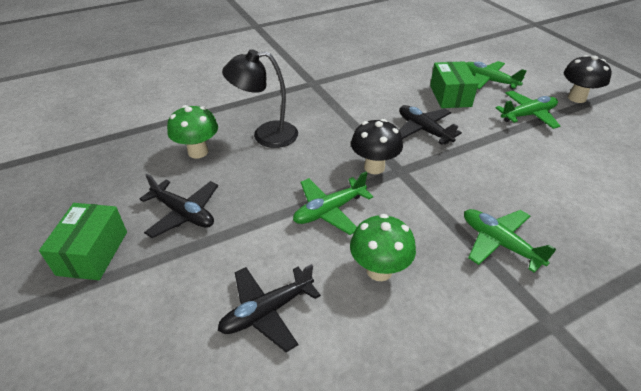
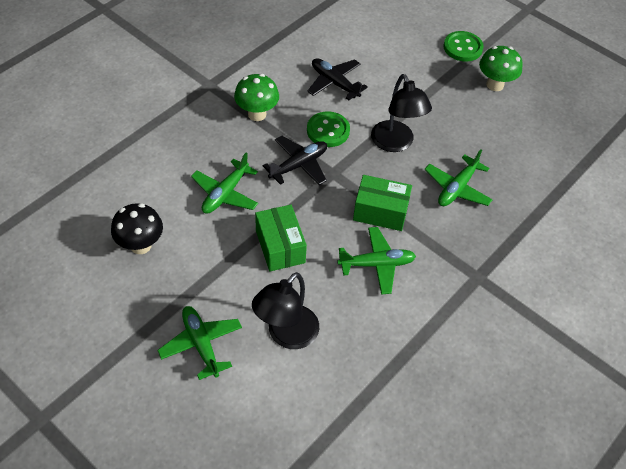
black lamp: [222,49,298,148] = 1 -> [252,272,319,349] [371,74,432,152] = 2
black mushroom: [351,119,403,174] [564,55,612,103] = 2 -> [111,203,163,254] = 1
black plane: [139,174,218,238] [217,264,321,352] [399,105,462,145] = 3 -> [263,136,327,185] [307,58,368,101] = 2
green button: none = 0 -> [307,111,350,147] [443,31,484,62] = 2

